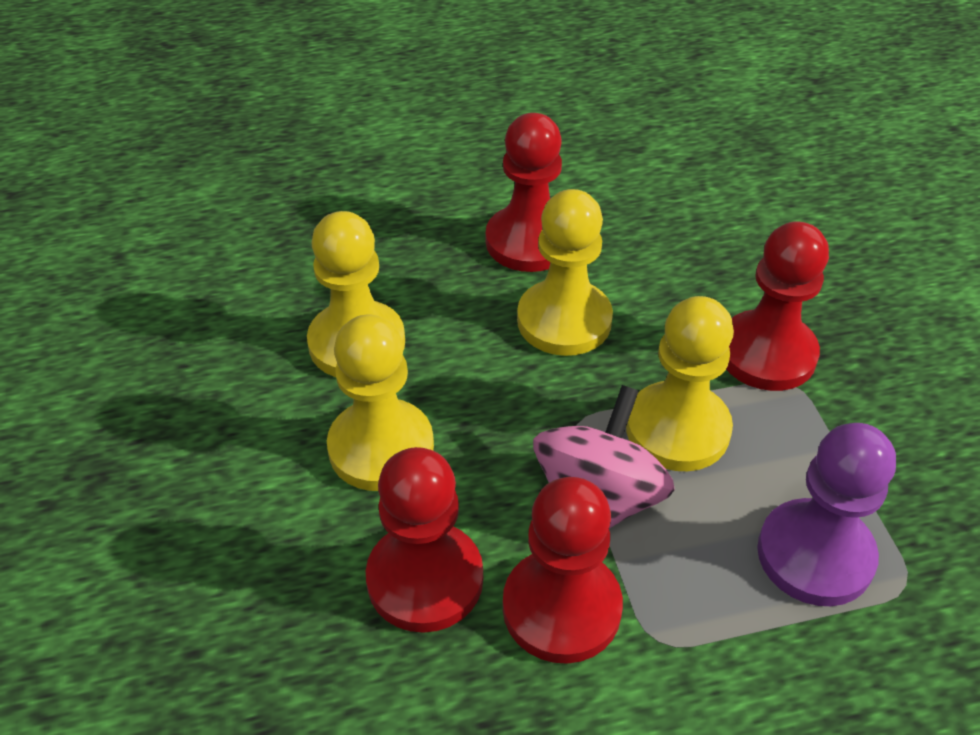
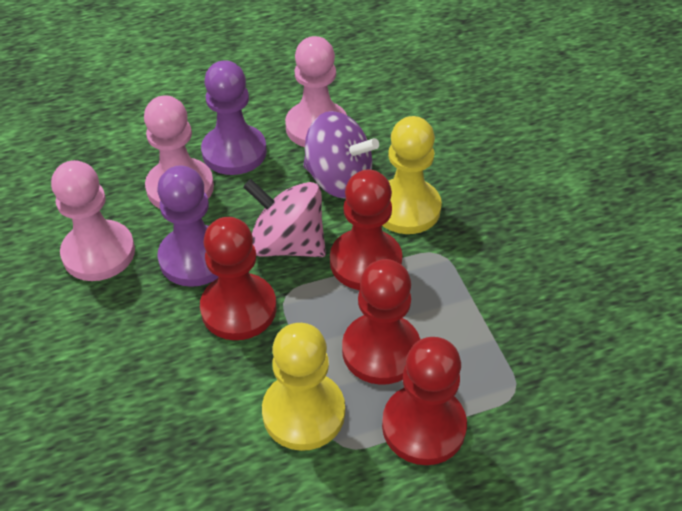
pink pawn: none = 0 -> [51,160,135,281] [144,95,214,209] [285,36,347,147] = 3
purple pawn: [757,423,896,606] = 1 -> [157,165,218,287] [201,60,267,175] = 2
purple spinning top: none = 0 -> [303,111,379,199] = 1
yellow pawn: [307,211,405,377] [327,314,434,491] [517,189,613,356] [626,296,734,471] = 4 -> [262,323,345,451] [382,116,442,234] = 2

